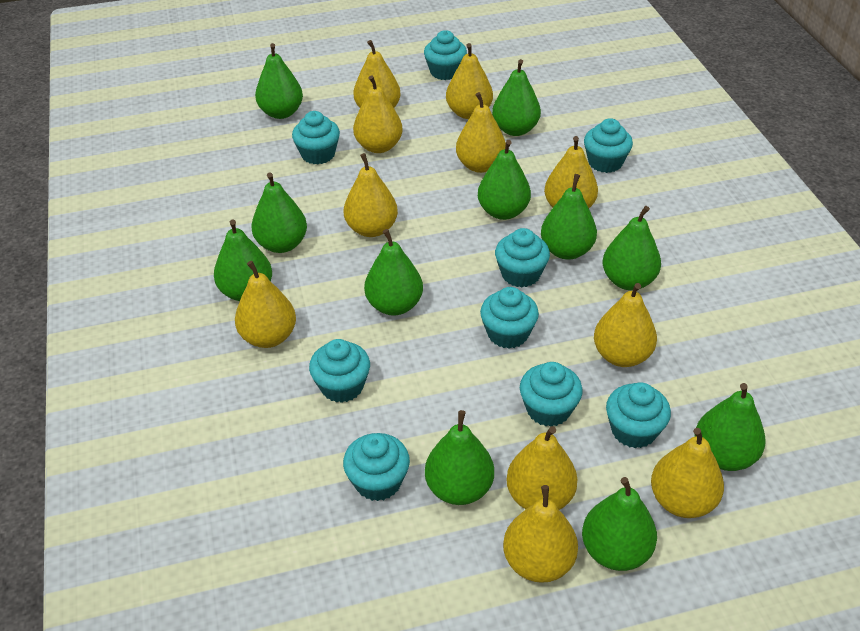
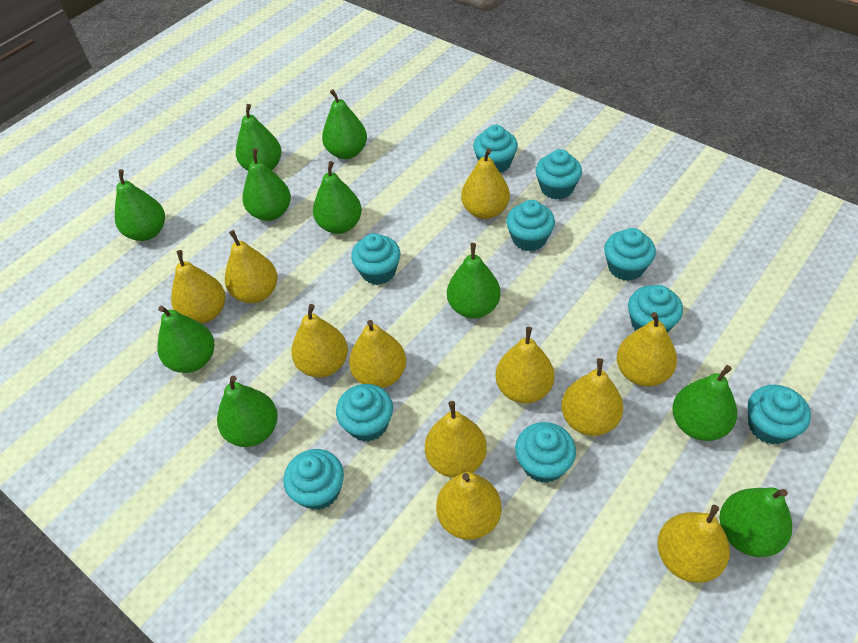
green pear: [214,219,272,301] [251,173,307,253] [255,43,303,119] [364,229,423,316] [425,410,494,505] [478,140,531,220] [492,59,541,136] [541,174,597,260] [582,477,657,571] [603,206,661,290] [694,383,766,471] = 11 -> [115,169,165,241] [157,306,214,373] [217,376,278,447] [236,104,282,171] [242,148,291,221] [313,161,362,234] [322,89,367,159] [447,243,501,318] [672,365,737,441] [719,487,792,557] = 10
turquoise cupcake: [292,111,340,165] [309,339,370,403] [343,433,410,501] [424,30,467,80] [480,287,539,349] [495,228,550,287] [520,362,583,426] [584,118,633,173] [606,382,671,448] = 9 -> [283,449,344,510] [336,384,393,442] [351,233,400,285] [473,125,518,173] [506,200,555,251] [515,422,576,483] [536,149,582,200] [604,228,656,281] [628,285,683,333] [748,385,811,445] = 10

